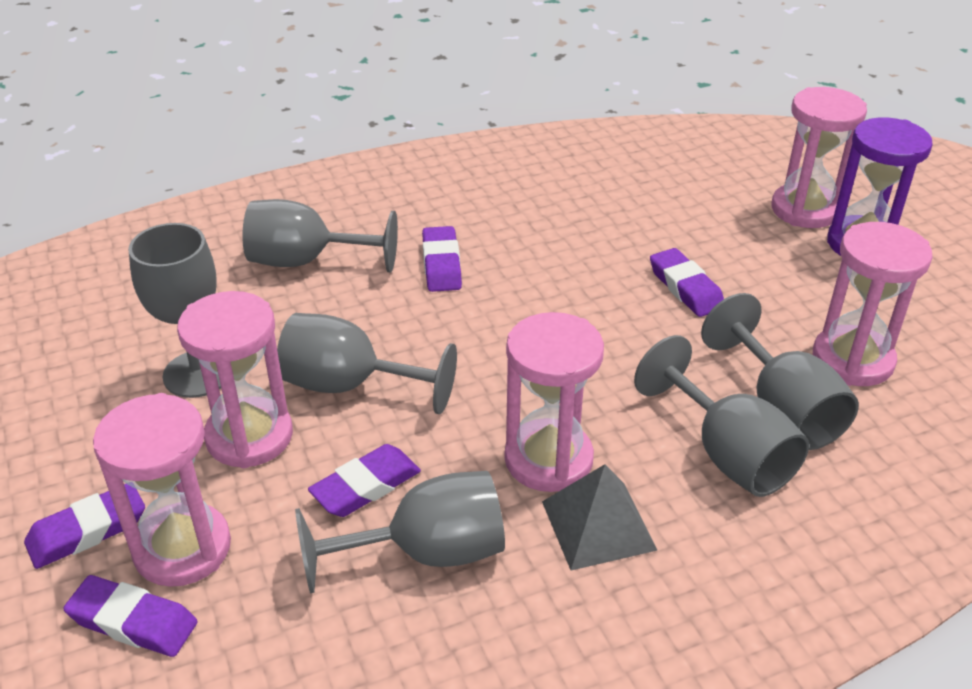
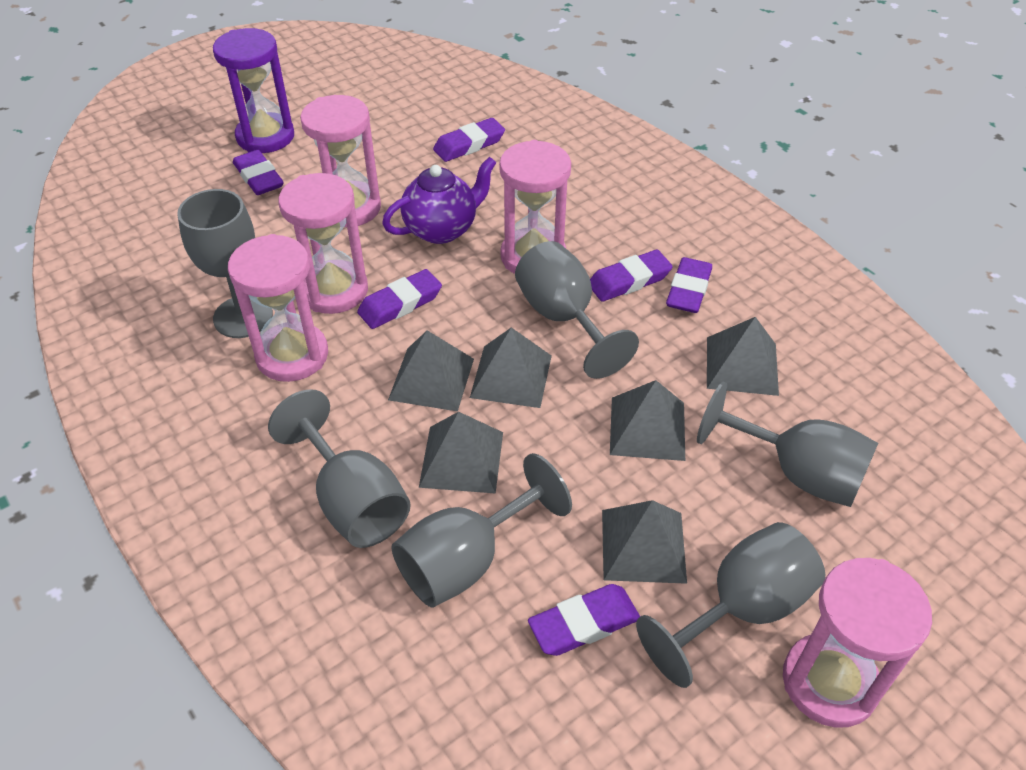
grey pyramid: [542,464,658,571] = 1 -> [388,330,474,411] [419,412,503,494] [470,327,552,408] [602,500,687,584] [610,380,685,461] [707,317,779,396] = 6
purple eraser: [24,484,145,569] [63,575,198,657] [308,444,421,517] [422,226,462,292] [650,248,724,317] = 5 -> [233,150,284,195] [357,269,442,329] [433,118,505,162] [528,584,640,656] [590,250,673,302] [666,257,712,313] = 6
purple teapot: none = 0 -> [382,157,496,244] = 1

